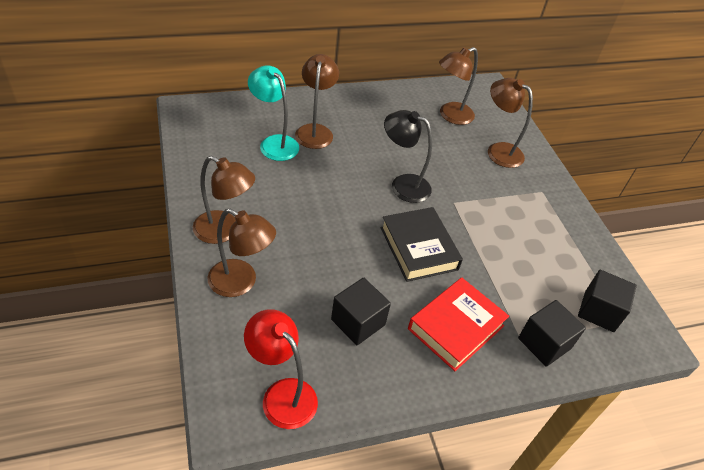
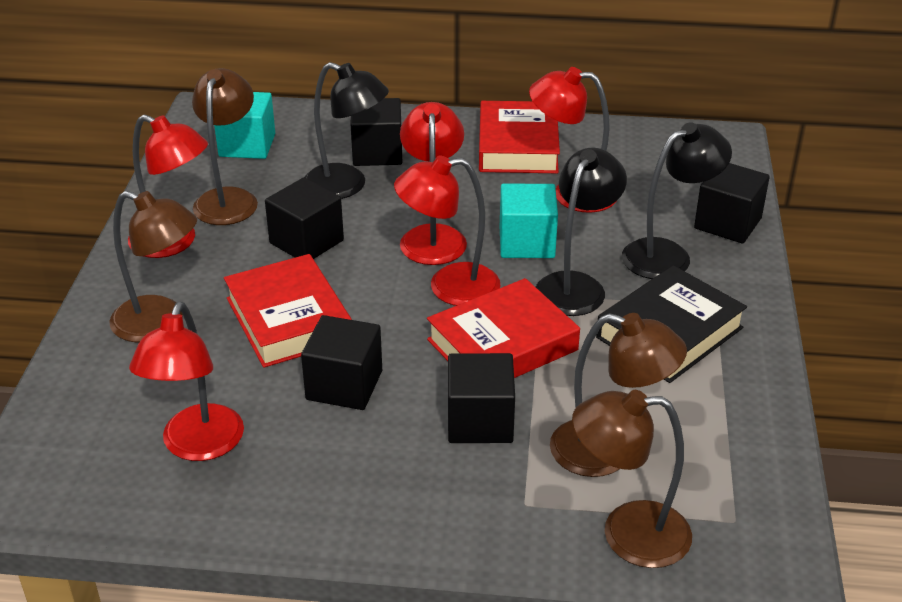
black cube: [331,278,391,345] [518,300,586,367] [578,270,637,332] = 3 -> [265,177,344,259] [301,315,382,410] [351,98,402,166] [448,353,515,443] [694,163,770,244] = 5
black lamp: [384,110,432,203] = 1 -> [304,62,389,199] [536,148,627,316] [622,122,732,279] = 3
brown lamp: [193,156,255,244] [207,209,276,297] [295,54,339,149] [439,47,478,125] [488,78,533,168] = 5 -> [109,191,197,342] [192,68,258,225] [550,313,687,477] [572,390,692,568] = 4
red book: [408,278,509,371] = 1 -> [224,254,352,368] [427,278,580,378] [479,101,560,173] = 3
red lamp: [244,309,318,429] = 1 -> [128,114,208,258] [129,302,244,461] [394,156,500,306] [400,102,467,265] [529,67,616,213] = 5
turquoise cube: none = 0 -> [214,92,275,159] [500,184,558,258] = 2
turquoise lamp: [248,65,299,161] = 1 -> none = 0

